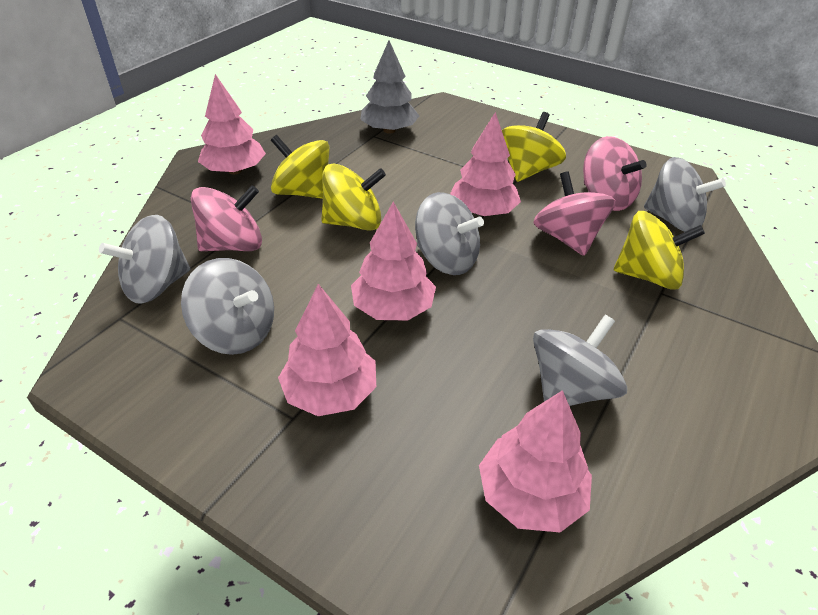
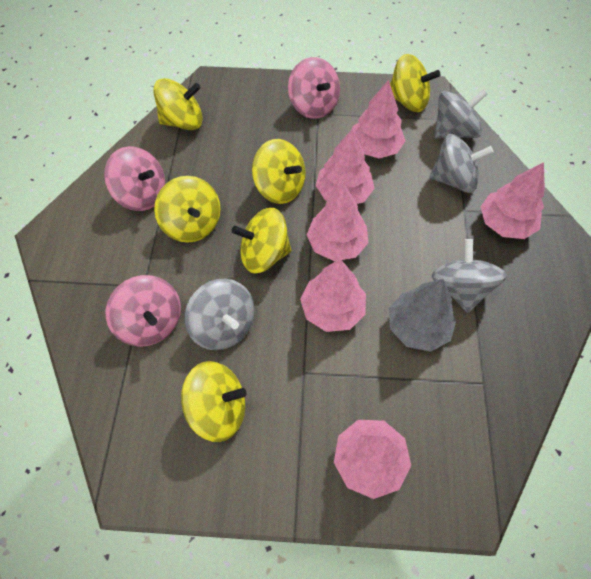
grey spinning top: [99,215,190,304] [181,258,274,355] [415,192,484,275] [533,315,627,406] [644,157,726,232] = 5 -> [185,279,255,350] [429,134,493,193] [432,239,507,313] [434,89,487,139] = 4
pink tree: [198,74,266,174] [278,284,376,416] [351,202,436,321] [450,112,521,216] [479,390,592,532] = 5 -> [300,259,366,332] [307,185,368,261] [316,129,375,204] [334,420,411,499] [352,80,406,158] [480,162,545,239] = 6
yellow spinning top: [271,135,330,199] [321,163,386,230] [502,112,566,182] [614,211,705,290] = 4 -> [153,78,203,130] [154,176,221,243] [181,361,247,442] [232,208,291,273] [252,139,306,204] [390,54,440,112] = 6

